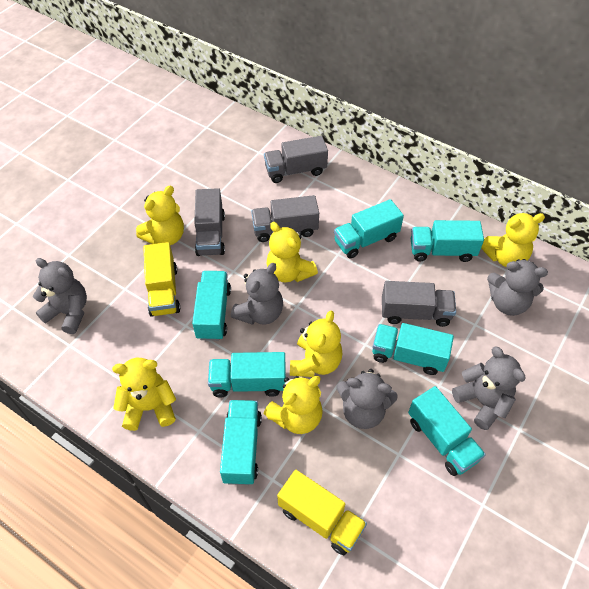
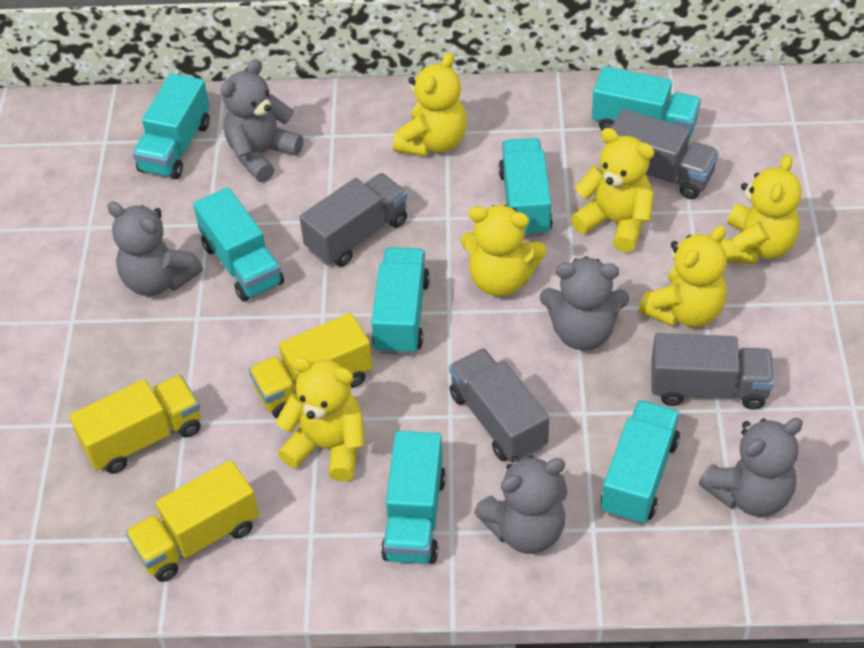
yellow truck: [143,242,180,317] [277,470,367,555] = 2 -> [69,375,201,474] [125,460,259,582] [249,313,372,418] = 3

